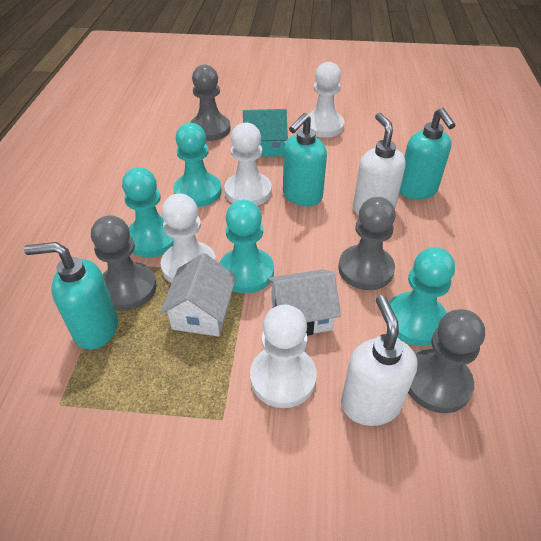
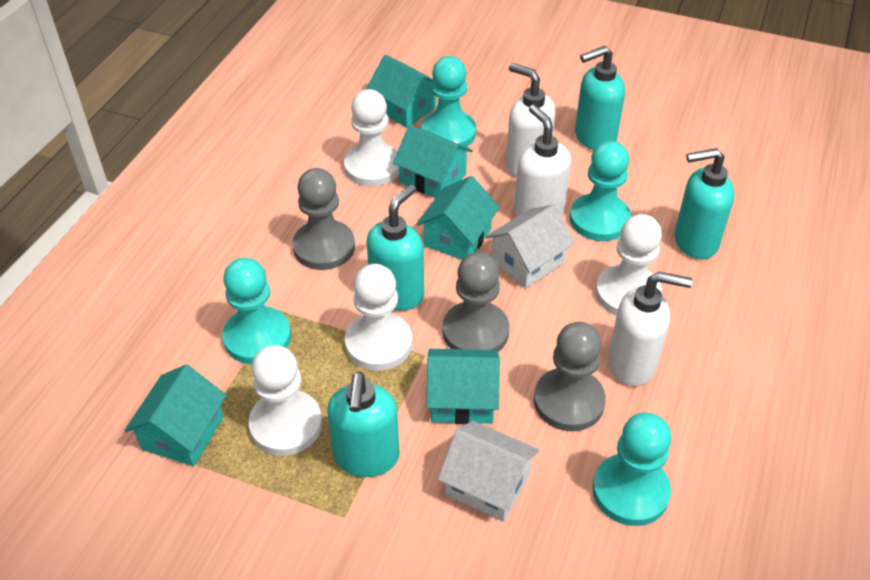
grey pawn: [91,215,157,311] [190,65,231,141] [338,197,396,290] [408,309,485,413] = 4 -> [292,168,355,270] [443,252,509,352] [534,322,606,431] = 3
turquoise house: [243,109,288,157] = 1 -> [124,365,226,466] [366,55,436,128] [393,125,473,198] [416,176,500,260] [426,349,500,424] = 5
turquoise soap dispenser: [24,242,118,350] [283,113,327,206] [399,108,455,200] = 3 -> [327,371,400,477] [366,184,424,311] [575,46,625,150] [675,148,734,259] = 4
white soap dispenser: [341,295,418,426] [353,113,406,215] = 2 -> [506,63,556,176] [514,105,571,217] [608,272,692,386] = 3

